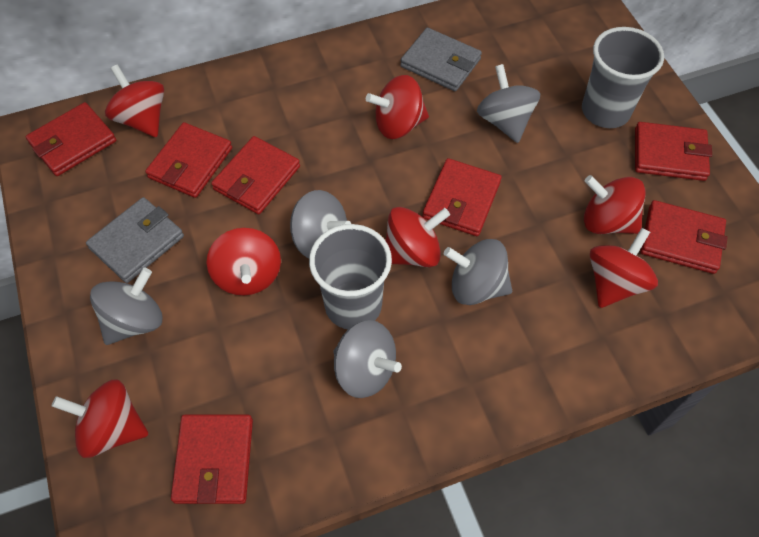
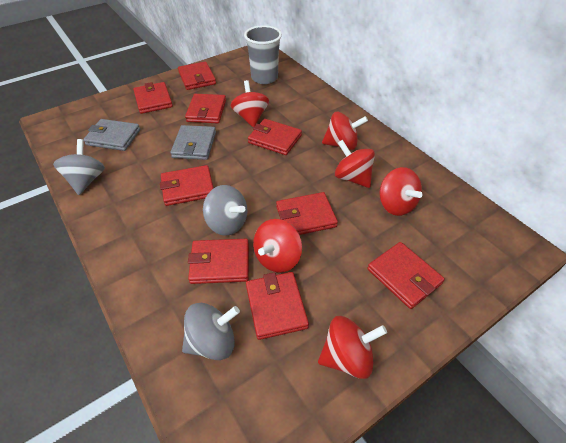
grey cup: [309,224,392,329] [582,27,664,128] = 2 -> [244,25,282,84] = 1
grey spinning top: [90,268,162,345] [290,190,351,258] [333,320,402,398] [444,239,512,305] [477,64,540,143] = 5 -> [53,139,105,195] [182,303,240,360] [203,185,247,236] = 3
red spinning top: [52,379,149,458] [105,65,164,137] [207,228,281,296] [366,75,429,139] [385,207,450,267] [584,175,646,234] [590,228,658,308] = 7 -> [230,80,269,127] [253,219,302,273] [318,316,387,379] [322,112,368,150] [335,140,375,188] [379,167,423,216] = 6
red wallet: [26,102,116,176] [145,122,232,198] [171,415,253,504] [211,136,300,214] [422,158,502,236] [635,122,712,181] [640,200,728,274] = 7 -> [133,82,173,114] [160,165,214,206] [178,61,216,90] [185,94,226,123] [188,239,249,284] [246,272,309,340] [248,119,302,155] [276,192,338,235] [367,242,445,309] = 9

